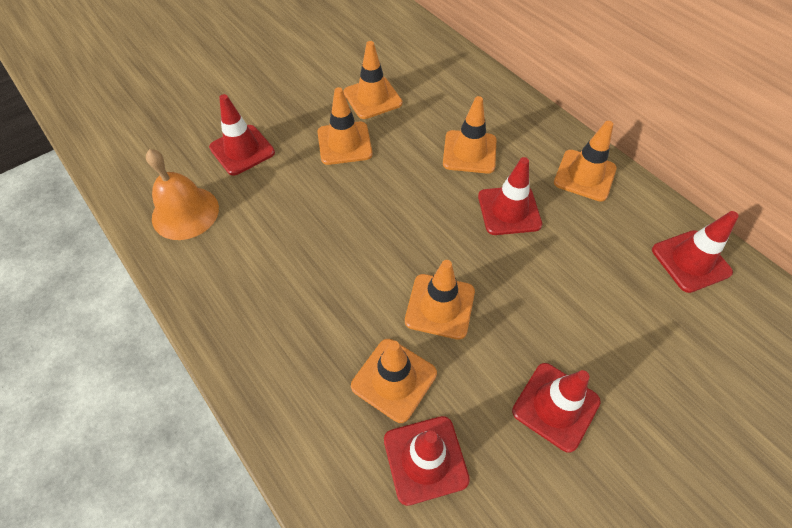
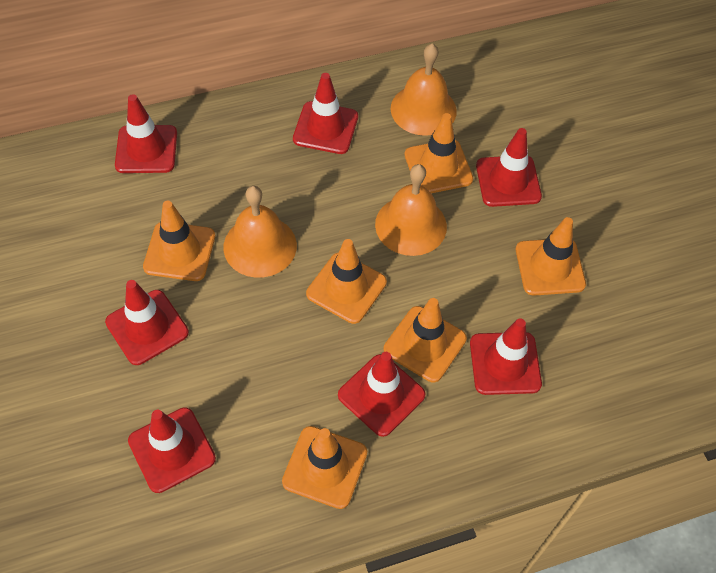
orange bell: [146,149,219,240] = 1 -> [223,186,297,278] [375,164,447,256] [391,43,457,136] = 3
red traffic cone: [209,94,275,175] [384,416,470,506] [478,157,542,235] [512,363,601,453] [652,211,739,293] = 5 -> [105,280,189,365] [115,94,177,173] [128,407,216,493] [293,73,358,154] [338,352,426,437] [470,318,542,395] [476,128,542,207] = 7

